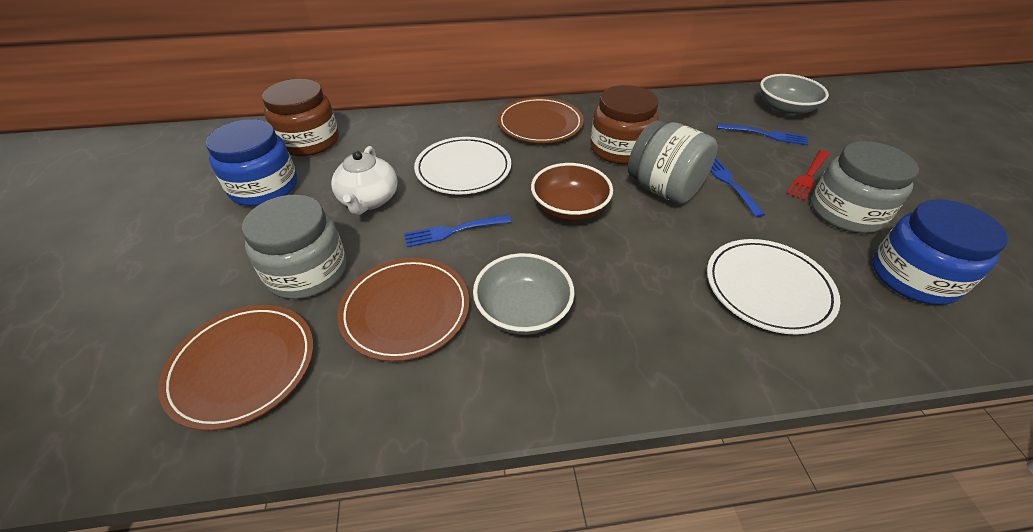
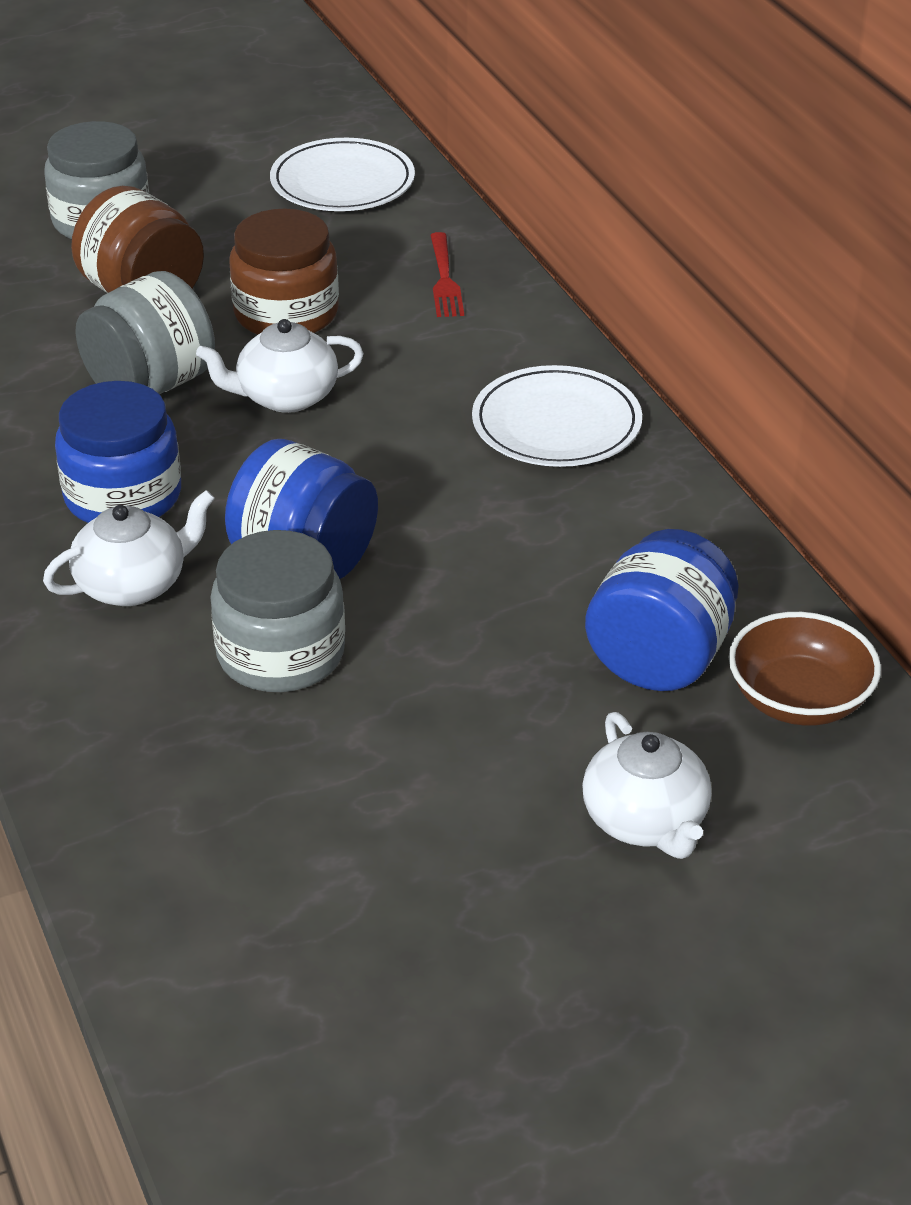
blue fork: [404,215,511,247] [710,157,765,217] [718,123,808,146] = 3 -> none = 0
blue jar: [206,119,297,206] [872,199,1008,305] = 2 -> [55,381,181,523] [225,439,378,579] [585,529,738,691] = 3
brown plate: [158,305,314,431] [337,258,469,362] [497,97,584,143] = 3 -> none = 0
grey bowl: [473,253,574,335] [760,74,829,116] = 2 -> none = 0
white teapot: [331,146,397,215] = 1 -> [43,490,215,606] [196,319,364,413] [582,712,712,859] = 3

